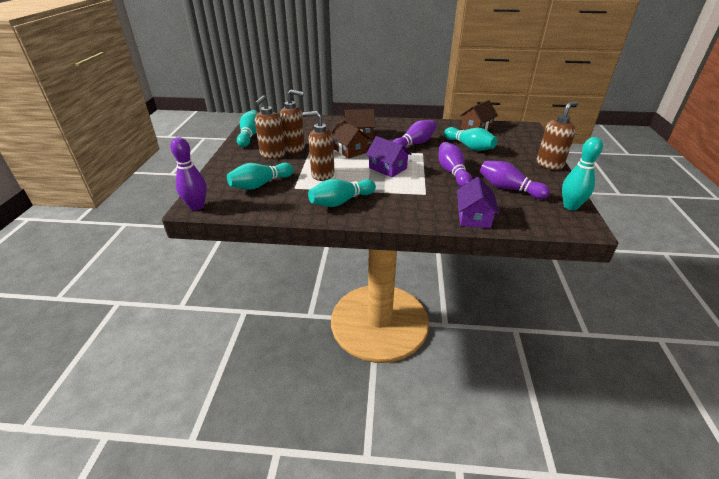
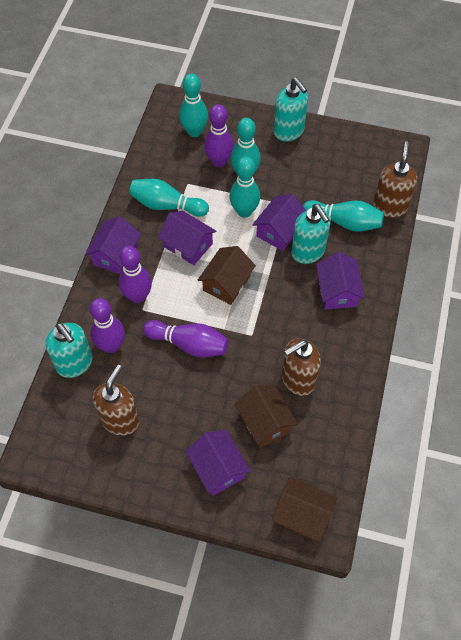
brown soap dispenser: [255,95,285,159] [280,90,305,153] [302,111,335,181] [536,101,578,170] = 4 -> [93,365,139,436] [281,338,321,396] [373,141,417,218] = 3
purple house: [366,136,411,177] [457,177,499,228] = 2 -> [85,216,141,274] [158,211,217,265] [185,430,251,496] [252,194,306,251] [316,252,365,310] = 5
turquoise soap dispenser: none = 0 -> [45,322,93,378] [274,77,308,142] [291,204,331,264] = 3

